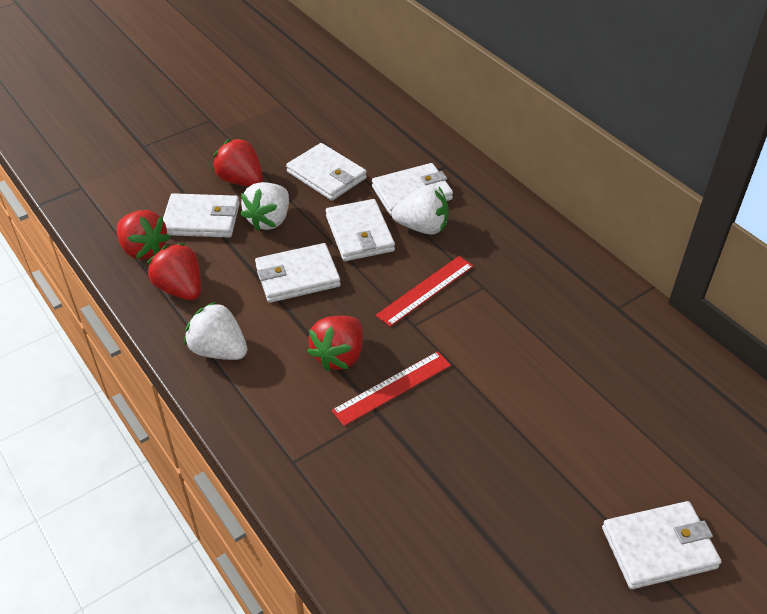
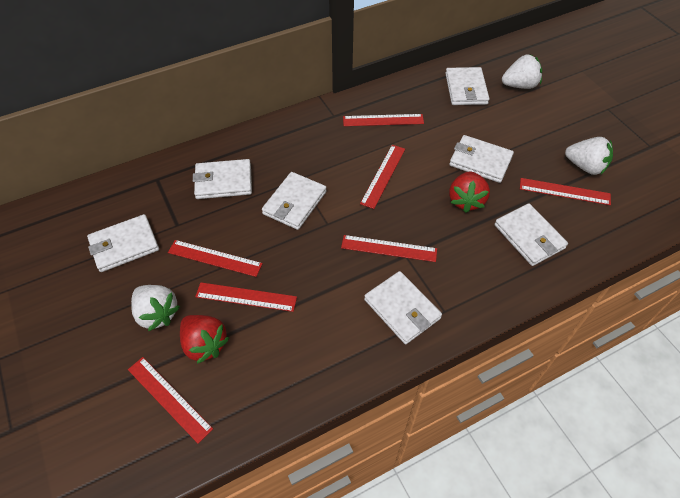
red ruler: [331,351,451,426] [376,256,473,327] = 2 -> [128,357,213,444] [168,240,263,277] [195,282,297,312] [341,235,437,262] [343,114,424,126] [360,145,405,209] [520,178,611,205] = 7
red strawberry: [117,210,170,260] [147,243,201,300] [213,138,263,187] [307,316,363,371] = 4 -> [180,315,229,364] [449,172,490,213] = 2
white wallet: [163,193,240,238] [255,243,341,303] [286,143,367,201] [326,199,395,261] [372,163,453,216] [602,501,722,589] = 6 -> [87,214,159,272] [193,159,252,199] [262,172,327,230] [364,271,442,344] [445,67,489,105] [449,135,514,183] [495,203,568,266] = 7

